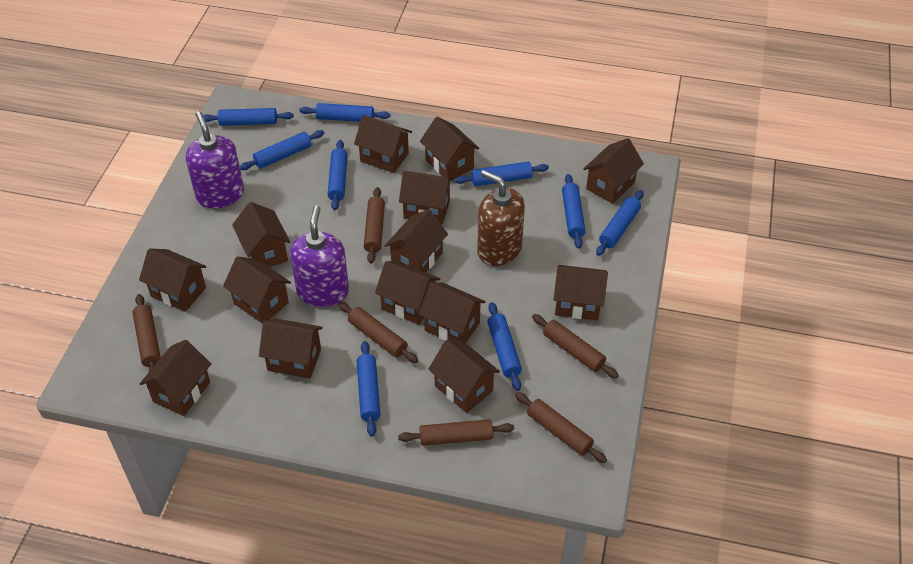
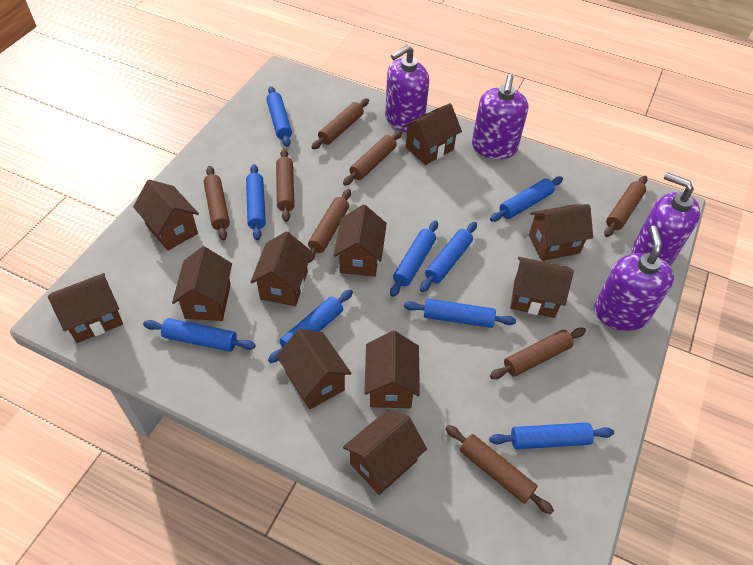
brown house: [139,249,206,312] [140,340,211,416] [223,257,291,324] [232,202,290,267] [259,318,323,378] [354,115,412,173] [375,261,440,325] [384,209,448,272] [399,171,453,225] [419,282,485,343] [420,117,479,181] [428,340,500,413] [554,265,608,320] [583,138,644,204] = 14 -> [48,273,123,343] [133,180,199,251] [172,246,232,321] [250,231,312,306] [276,329,351,409] [334,205,387,277] [343,410,427,495] [364,331,420,408] [403,103,462,165] [510,257,574,318] [529,204,593,261] = 11
brown rolling pin: [132,294,161,372] [338,302,418,363] [364,187,385,263] [398,419,514,446] [515,392,607,463] [532,314,619,378] = 6 -> [204,166,230,241] [276,149,295,222] [308,189,351,263] [311,98,369,150] [343,131,402,186] [446,425,554,514] [490,327,586,379] [604,176,647,237] = 8
brown soap dispenser: [477,170,525,266] = 1 -> none = 0
purple soap dispenser: [186,111,244,208] [290,206,349,307] = 2 -> [385,45,429,132] [472,74,528,159] [594,226,674,331] [632,172,700,266] = 4

